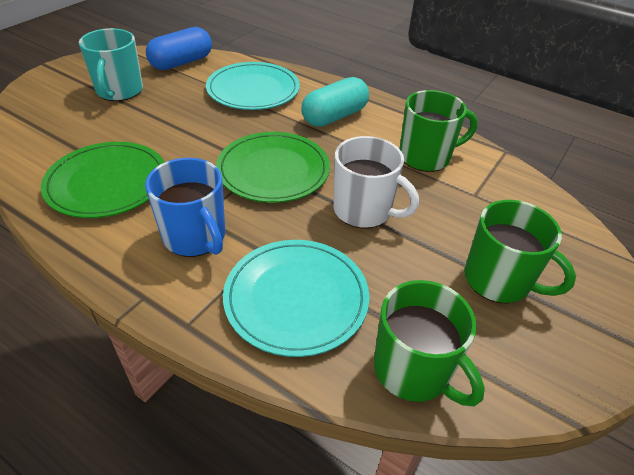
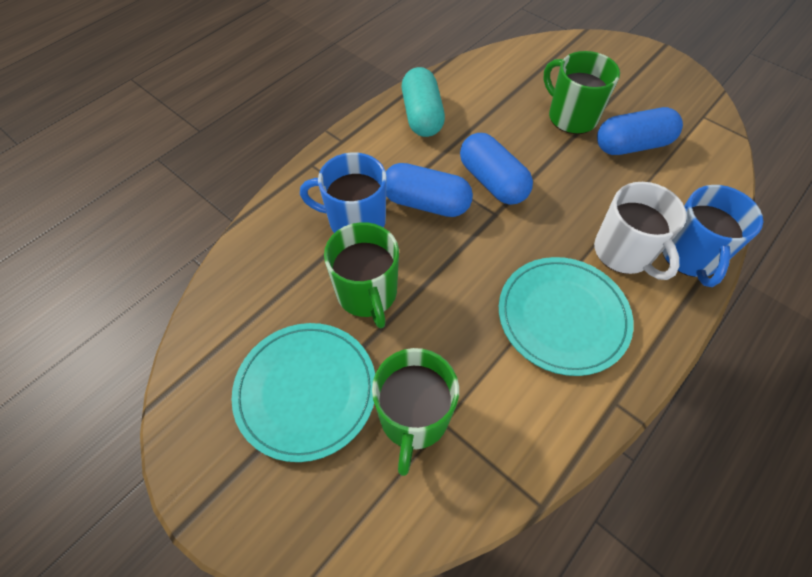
blue capsule: [146,27,212,70] = 1 -> [386,163,473,217] [460,133,533,205] [597,107,683,155] = 3
blue mug: [145,158,225,257] = 1 -> [300,152,386,233] [662,185,763,287] = 2
green plate: [41,142,165,218] [216,132,330,203] = 2 -> none = 0
turquoise mug: [79,28,143,101] = 1 -> none = 0

